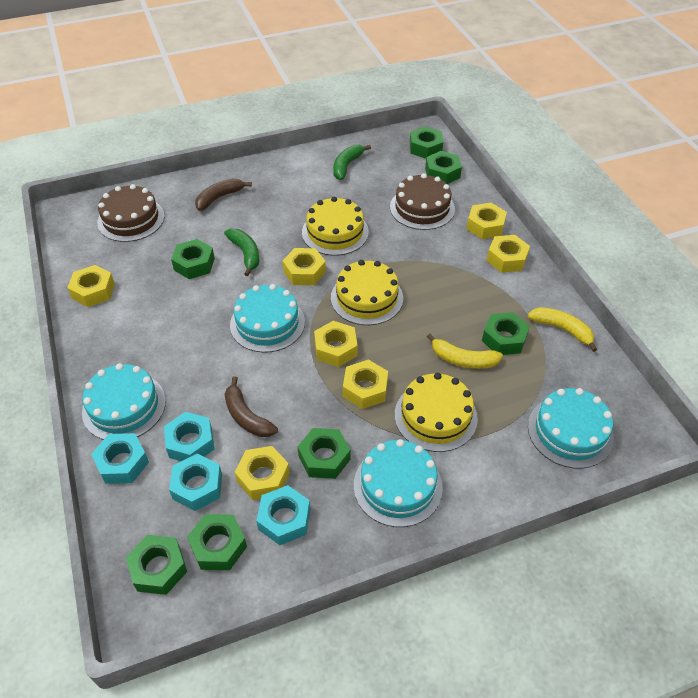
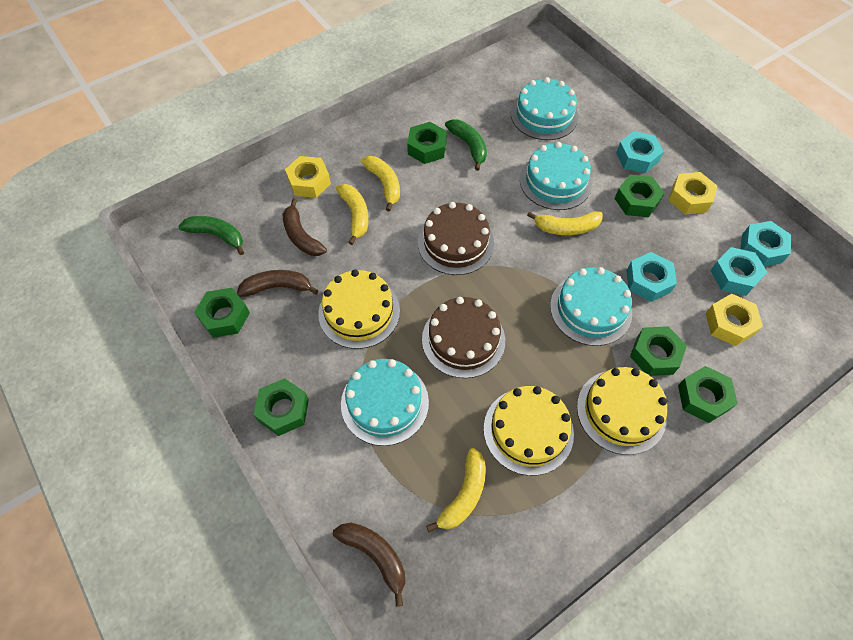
brown banana: [195,178,252,211] [225,376,278,437] = 2 -> [237,270,319,297] [283,198,327,256] [333,523,405,606] = 3
green nut: [126,535,187,595] [171,239,215,279] [187,514,247,570] [297,428,351,479] [410,126,443,159] [425,151,462,184] [482,312,530,355] = 7 -> [194,288,250,338] [253,378,309,436] [407,122,447,164] [615,174,664,217] [630,326,687,376] [678,366,738,423] = 6
yellow banana: [427,334,503,369] [528,307,597,352] = 2 -> [336,184,369,245] [361,156,400,212] [426,448,486,532] [527,211,603,235] = 4
yellow nut: [67,265,115,307] [235,446,290,500] [282,248,326,285] [314,321,358,367] [343,359,388,409] [467,203,507,239] [487,235,530,273] = 7 -> [285,156,331,198] [668,172,717,215] [706,294,763,346] = 3

